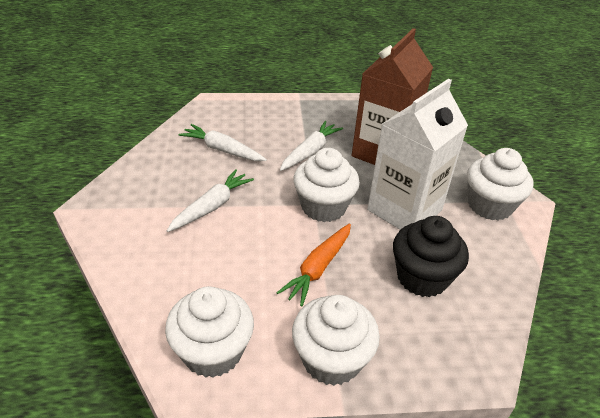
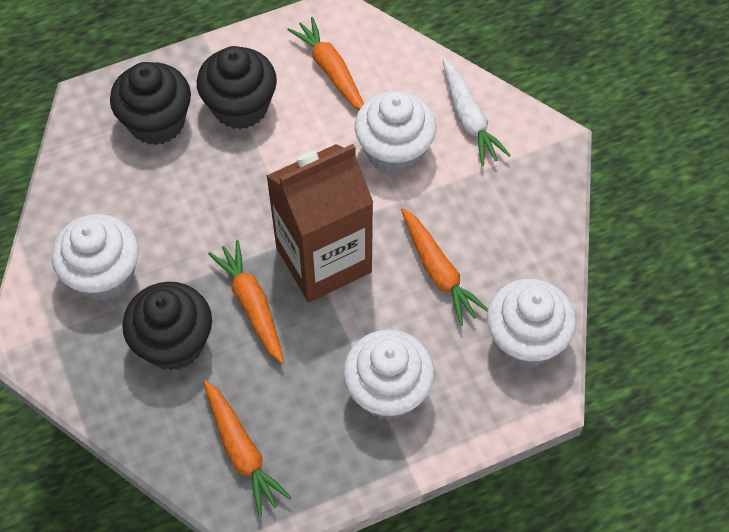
black cupcake: [393,216,469,297] = 1 -> [110,62,191,145] [122,282,212,371] [197,46,277,129] = 3
orange carrot: [276,223,351,306] = 1 -> [204,380,292,516] [208,240,284,364] [287,17,364,110] [401,208,488,326] = 4
white carrot: [167,169,254,232] [178,124,267,161] [280,121,343,171] = 3 -> [442,58,511,166] = 1
white carton: [367,79,468,230] = 1 -> none = 0

